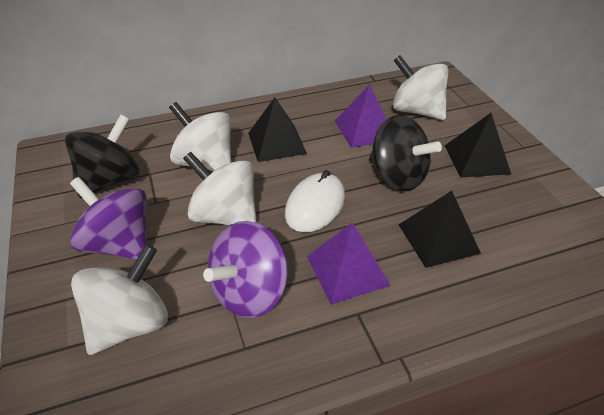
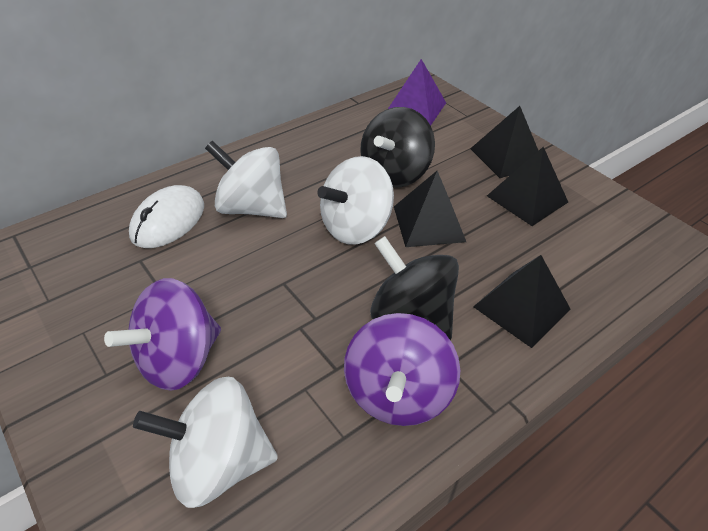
black pyramid: [248,97,307,162] [399,191,481,268] [445,113,511,178] = 3 -> [394,171,466,247] [470,106,539,178] [473,255,571,348] [487,147,568,226] = 4
purple pyramid: [307,222,391,304] [335,84,387,148] = 2 -> [388,59,446,125] = 1
white spinning top: [71,244,168,355] [169,102,231,171] [183,152,257,225] [393,55,449,120] = 4 -> [133,377,278,508] [205,141,287,218] [317,156,394,245] = 3

